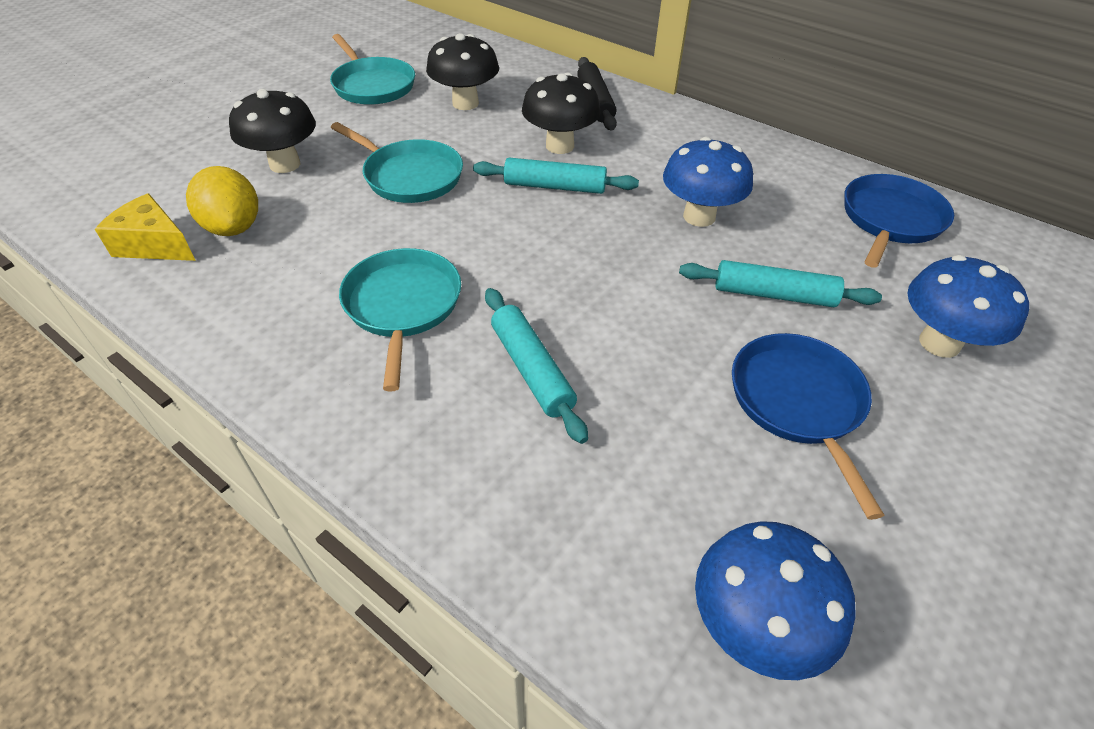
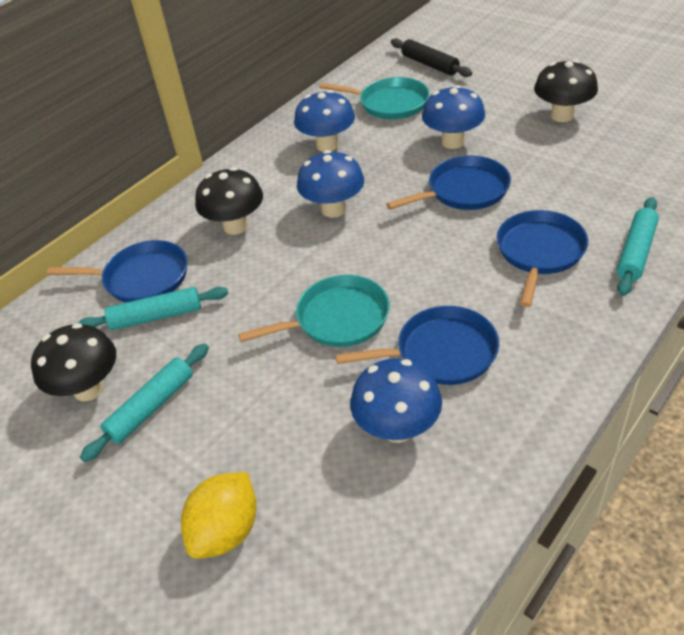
blue mushroom: [663,137,753,227] [695,521,855,680] [908,255,1029,358] = 3 -> [294,90,355,152] [297,150,364,218] [350,358,442,443] [422,85,485,149] = 4
blue pan: [732,333,884,520] [845,174,954,268] = 2 -> [47,240,188,303] [335,306,499,385] [386,156,511,210] [497,210,588,307] = 4
turquoise pan: [330,34,415,105] [331,122,463,203] [339,248,461,392] = 3 -> [238,275,390,347] [319,77,430,119] = 2
yellow cheese: [95,193,196,261] = 1 -> none = 0

